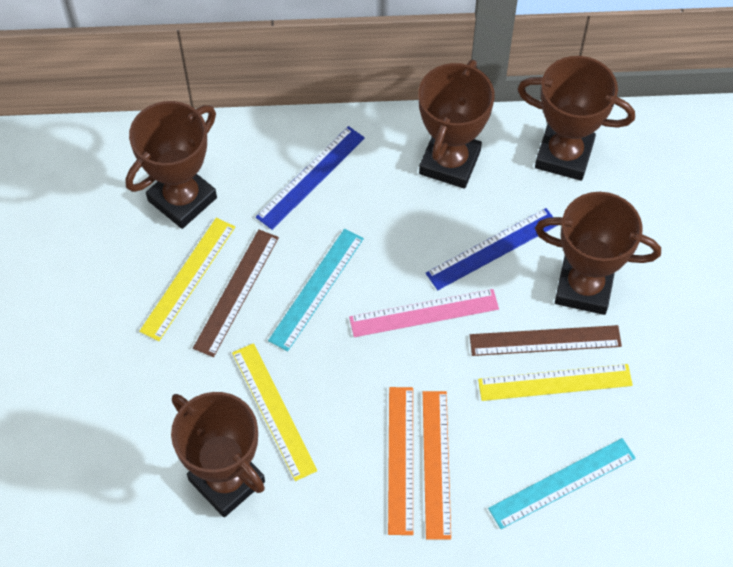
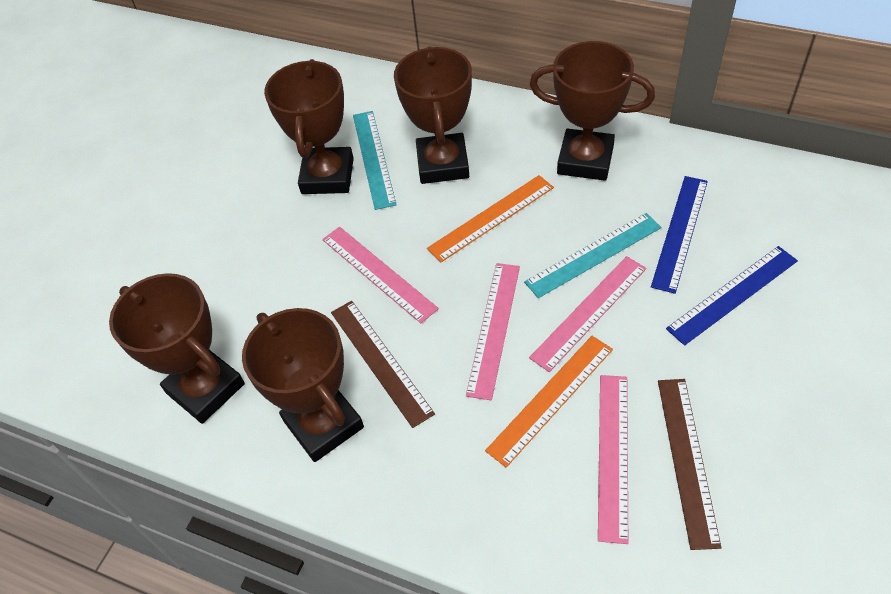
pink ruler: [349,289,499,337] = 1 -> [322,227,439,323] [466,263,520,400] [529,256,647,372] [598,375,628,544] = 4
yellow ruler: [139,218,235,341] [232,343,317,481] [478,364,633,401] = 3 -> none = 0

